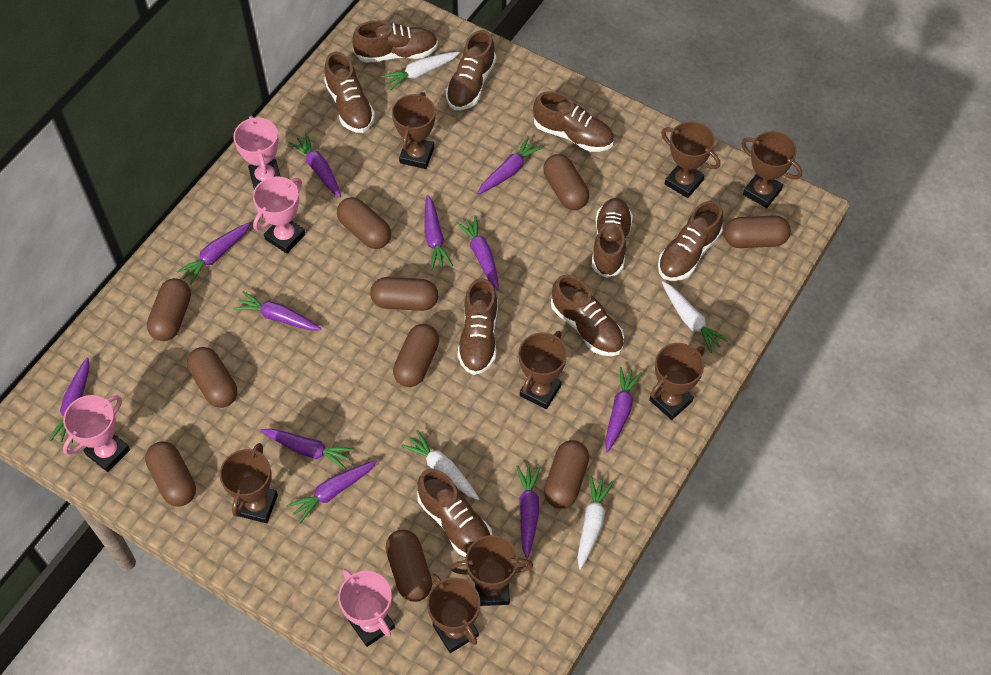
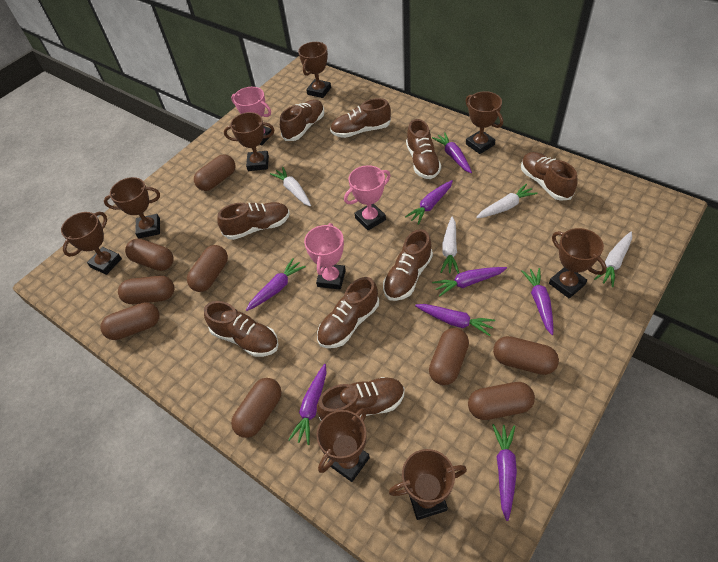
brown capsule: [145,441,196,507] [147,278,191,341] [187,347,237,408] [337,197,391,249] [370,277,438,311] [385,530,432,602] [393,324,439,387] [543,154,589,210] [544,440,589,509] [724,216,791,248] = 10 -> [100,302,160,340] [118,275,174,304] [125,238,174,271] [187,245,228,292] [194,154,235,191] [231,378,281,438] [429,328,469,385] [468,382,535,420] [493,336,559,375] = 9
pink trophy: [63,395,130,472] [233,116,281,190] [253,176,305,254] [338,569,395,647] = 4 -> [231,87,271,145] [304,223,346,290] [344,165,390,230] = 3
purple carrot: [50,357,89,443] [176,222,251,284] [233,291,322,331] [260,429,354,469] [287,460,377,523] [289,133,341,197] [424,195,453,270] [456,215,499,290] [477,136,544,194] [516,465,541,559] [605,367,642,452] = 11 -> [246,258,306,311] [288,364,327,445] [405,180,453,225] [415,304,495,336] [432,132,472,173] [432,267,507,297] [492,424,517,521] [521,268,553,335] = 8

